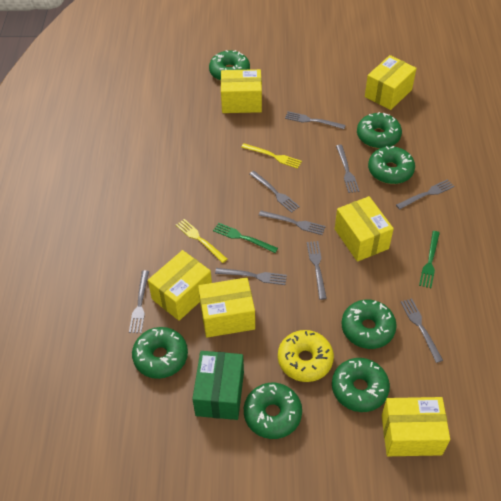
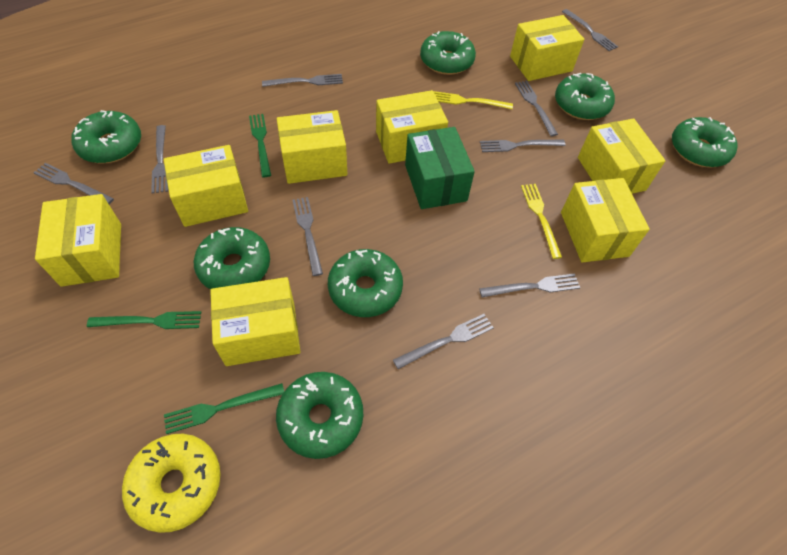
green fork: [213,223,278,253] [419,231,440,288] = 2 -> [87,311,201,329] [164,383,284,434] [249,114,271,177] = 3
yellow box: [148,250,212,321] [198,277,255,338] [221,69,262,113] [335,196,394,262] [365,55,417,110] [382,397,450,456] = 6 -> [35,194,121,287] [164,145,248,227] [210,277,300,366] [277,110,347,184] [376,90,448,164] [510,15,584,81] [561,178,650,263] [578,118,665,194] = 8

